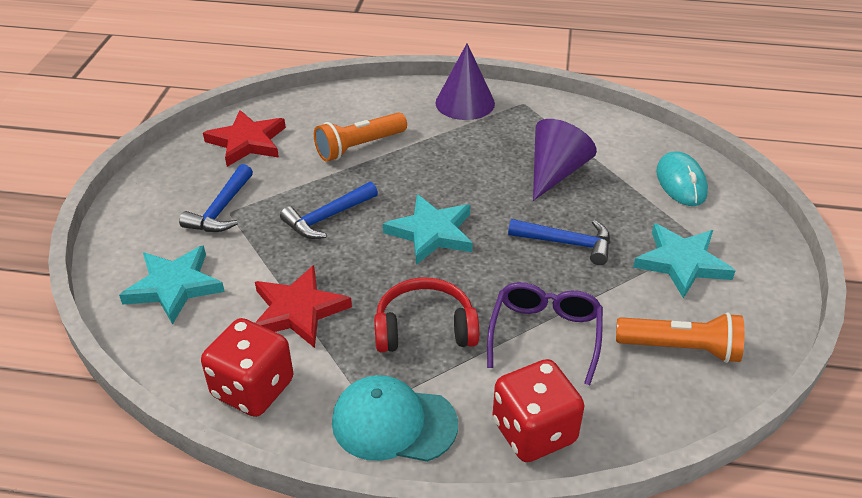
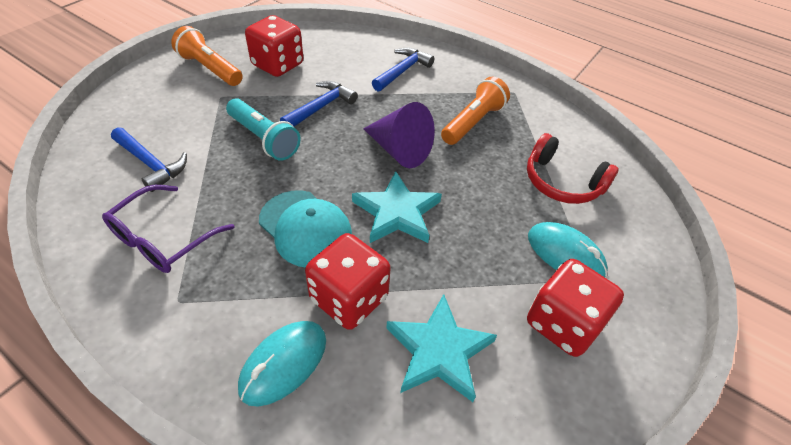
purple cone: [435,43,495,120] [533,119,597,201] = 2 -> [363,102,435,168] = 1
red dice: [201,318,293,417] [493,359,584,462] = 2 -> [245,15,303,77] [305,233,391,330] [527,259,624,357] = 3
red star: [203,110,286,167] [255,265,352,348] = 2 -> none = 0
turquoise flashlight: none = 0 -> [226,98,301,161] = 1
turquoise mouse: [656,151,708,206] = 1 -> [238,321,326,407] [528,222,608,277] = 2
turquoise star: [119,245,225,325] [383,194,473,265] [633,223,736,299] = 3 -> [352,171,442,243] [386,294,497,402] = 2

